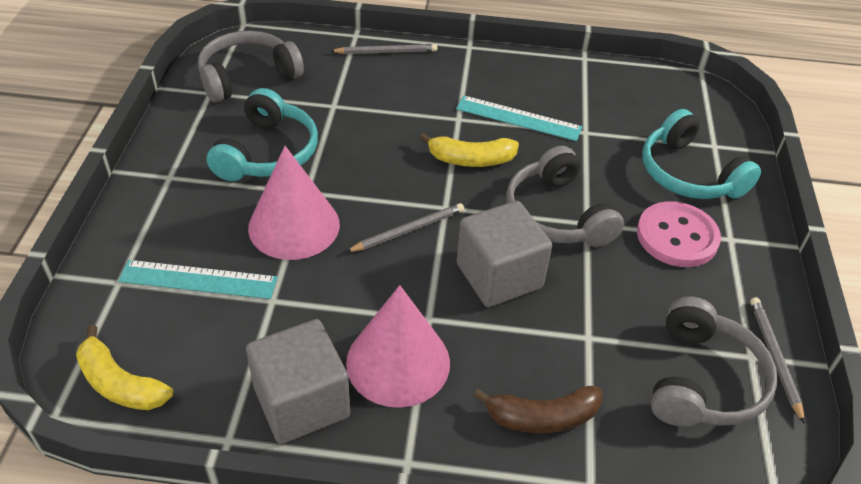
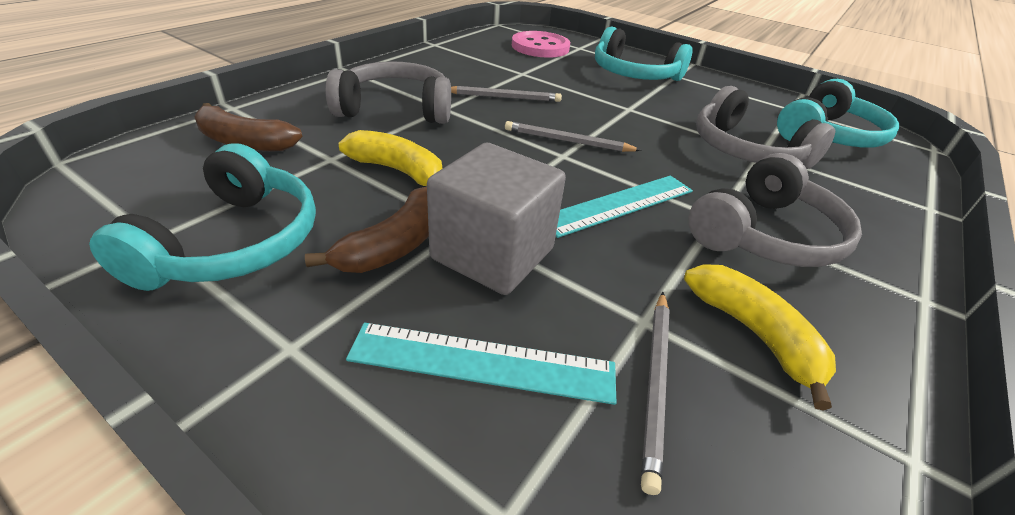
brown banana: [473,386,603,433] = 1 -> [194,103,302,151] [305,187,429,273] = 2
grey cube: [246,319,350,444] [457,201,552,307] = 2 -> [427,143,566,295] = 1
pink cone: [248,146,340,260] [346,285,450,408] = 2 -> none = 0
turquoise headphones: [207,88,318,181] [642,109,761,199] = 2 -> [89,143,316,291] [595,27,692,81] [777,79,899,148] = 3

